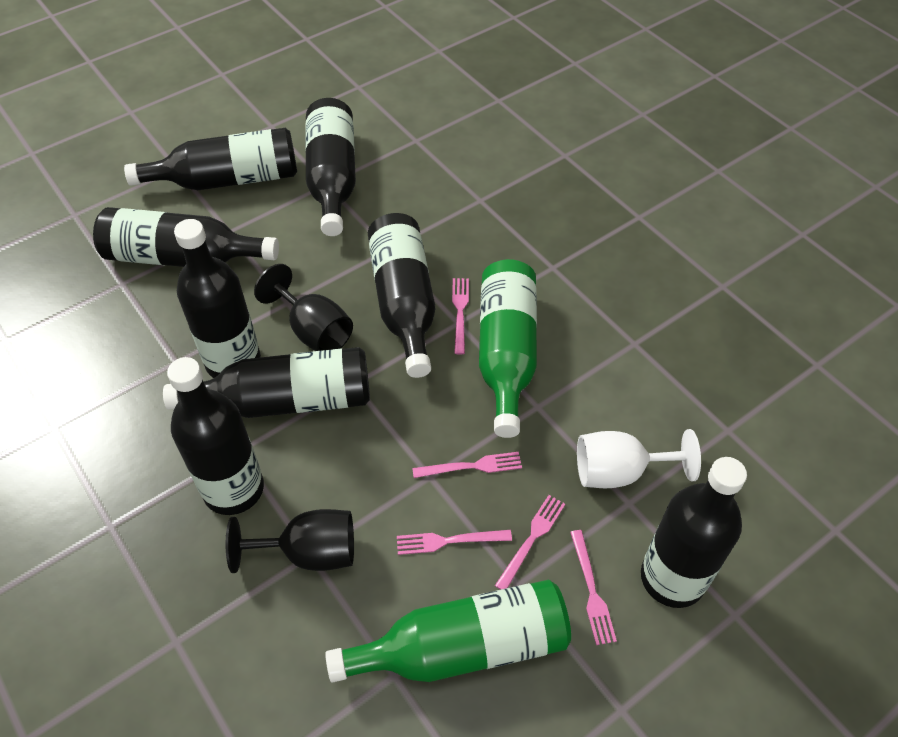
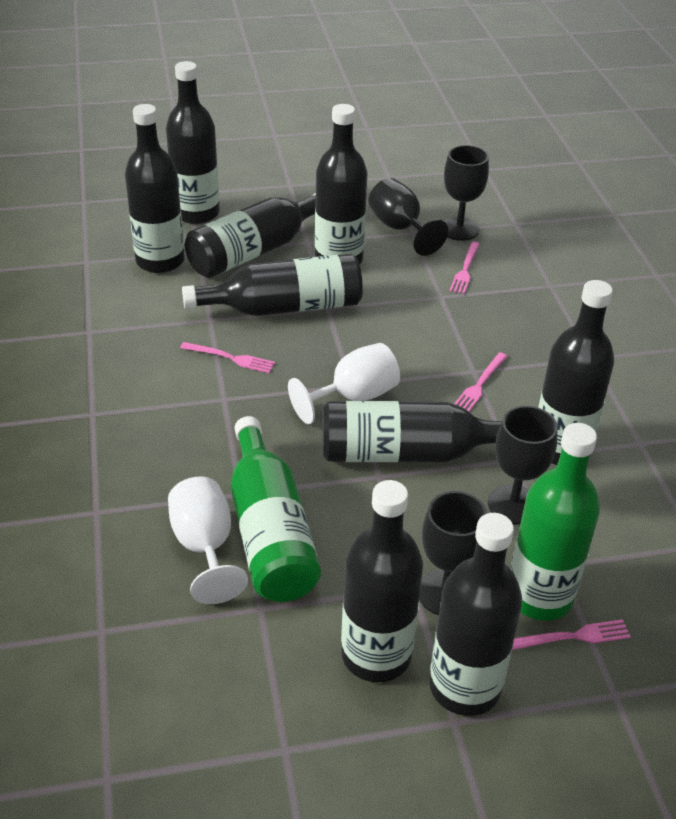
black bottle: [93,207,279,267] [124,128,297,190] [163,347,370,418] [167,357,264,515] [174,219,261,378] [305,98,356,236] [368,213,435,378] [641,457,747,608] = 8 -> [125,104,185,273] [166,61,220,224] [182,253,363,316] [185,193,316,278] [315,104,367,264] [322,401,502,462] [341,480,423,682] [429,513,522,716] [538,280,614,465] = 9
black goblet: [226,509,354,573] [254,264,353,351] = 2 -> [368,178,448,256] [419,491,488,615] [444,145,489,241] [488,406,558,524] = 4
pink fork: [397,530,512,555] [412,452,522,478] [452,278,469,355] [495,495,565,590] [570,530,617,645] = 5 -> [180,342,275,373] [449,242,480,294] [454,352,508,411] [512,619,631,650] = 4
white goblet: [577,429,701,488] = 1 -> [168,476,248,604] [288,343,400,424] = 2

